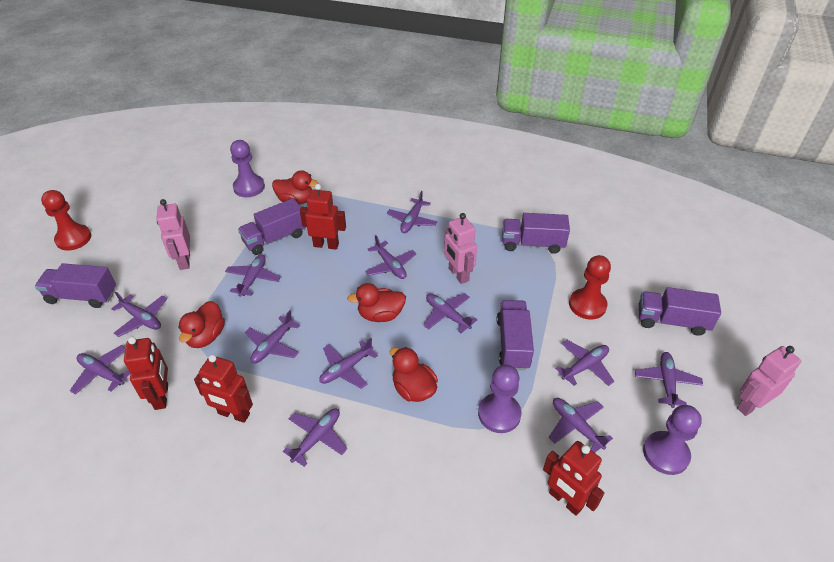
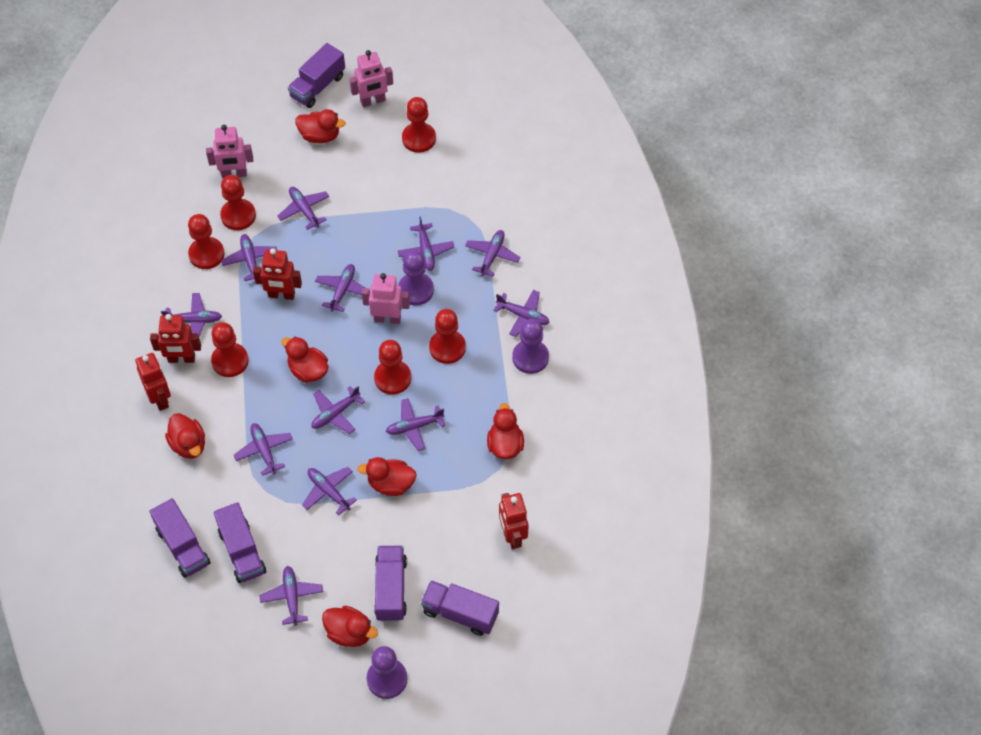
red duck: [178,301,225,348] [272,170,319,205] [347,283,406,322] [390,347,438,402] = 4 -> [165,413,205,459] [281,337,328,383] [295,109,346,143] [322,606,378,647] [357,457,417,496] [487,403,524,459] = 6
red pawn: [41,190,91,251] [569,255,611,320] = 2 -> [188,214,224,269] [211,322,249,377] [220,175,256,230] [374,340,411,395] [402,97,436,153] [429,309,466,364] = 6

